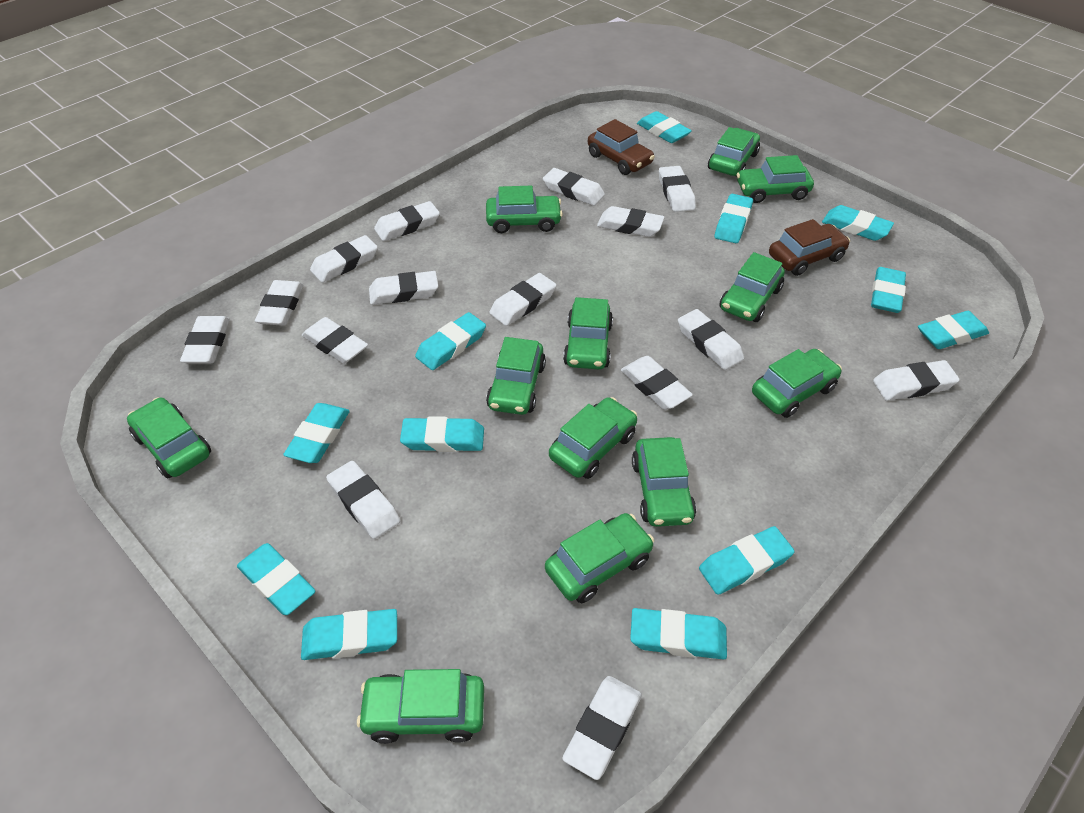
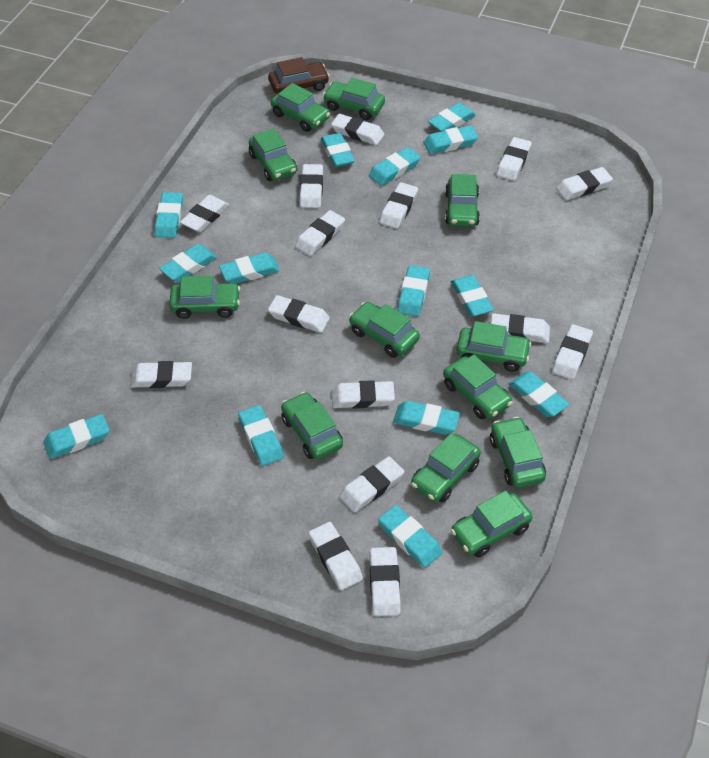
brown car: [588,119,655,175] [769,219,850,276] = 2 -> [268,57,330,94] = 1
turquoise eraser: [237,543,316,615] [283,403,350,463] [301,609,397,660] [400,417,484,452] [415,312,486,370] [630,608,727,660] [637,111,692,143] [699,526,795,595] [715,194,753,243] [822,205,894,241] [871,267,906,313] [918,311,989,349] = 12 -> [44,414,110,459] [155,192,183,238] [159,244,217,282] [219,253,280,284] [238,405,284,466] [321,133,355,167] [369,147,420,186] [378,505,442,568] [393,401,460,435] [397,265,430,317] [423,126,478,154] [428,103,476,132] [451,275,494,317] [509,371,569,417] = 14

